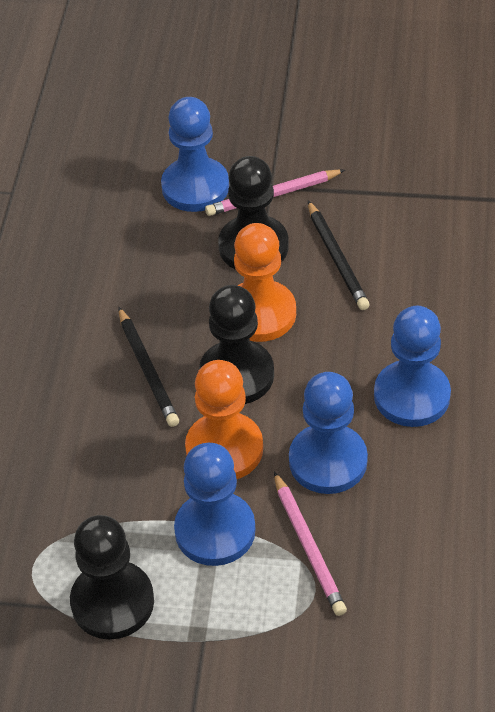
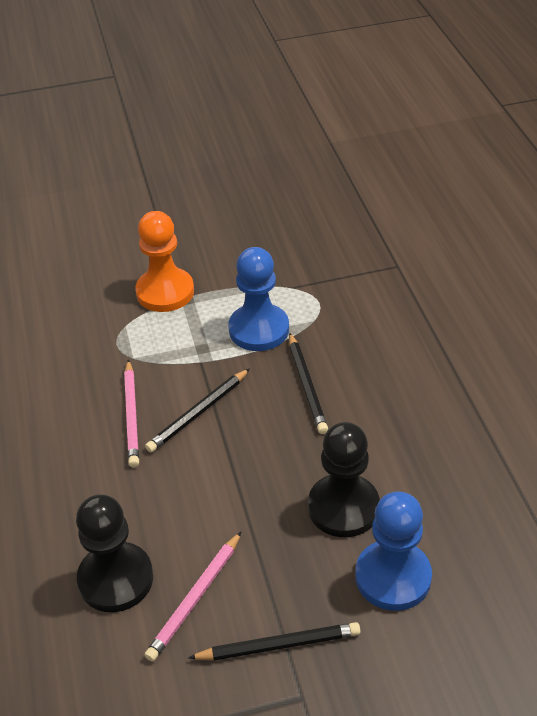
black pawn: [70,515,154,640] [199,285,274,404] [218,156,289,270] = 3 -> [76,495,153,612] [308,422,380,537] = 2
black pencil: [119,307,179,427] [308,201,370,310] = 2 -> [145,368,250,453] [188,622,361,661] [289,333,328,434] = 3
blue pawn: [161,97,229,212] [174,443,256,566] [289,372,368,494] [374,306,451,427] = 4 -> [228,247,289,351] [355,492,432,611] = 2
orange pawn: [185,360,263,479] [234,223,296,342] = 2 -> [135,211,194,312] = 1

